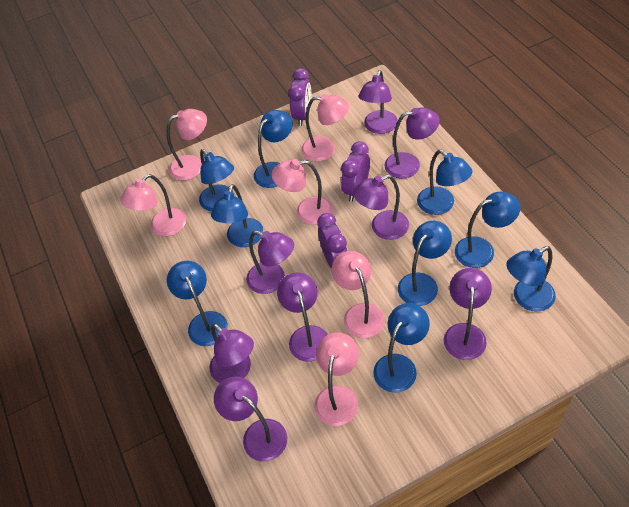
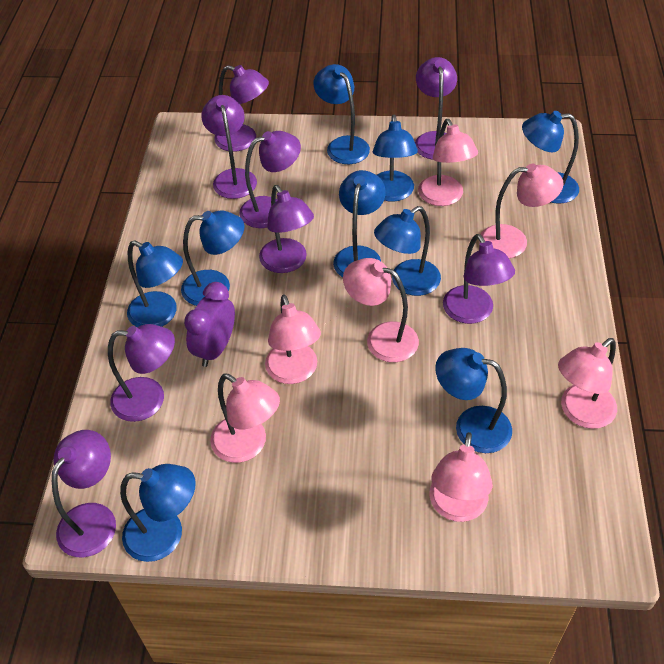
pink lamp: [120,174,186,236] [167,109,207,180] [272,159,333,225] [301,94,349,162] [314,332,359,426] [331,251,384,338] = 6 -> [210,373,280,463] [265,295,321,384] [343,258,419,362] [418,119,478,206] [430,432,493,522] [481,164,564,258] [558,338,617,429] = 7
purple clock: [288,68,312,126] [317,213,348,269] [341,141,370,202] = 3 -> [184,282,235,367] = 1

